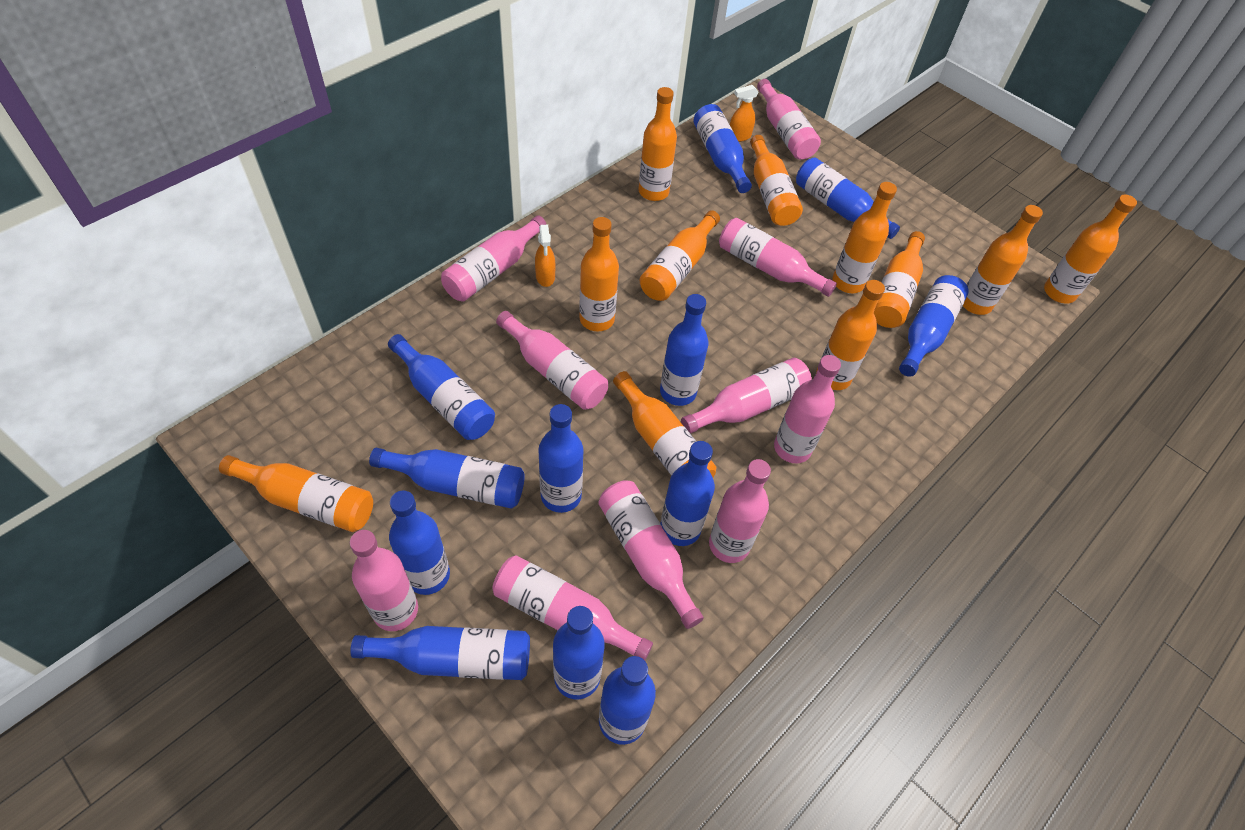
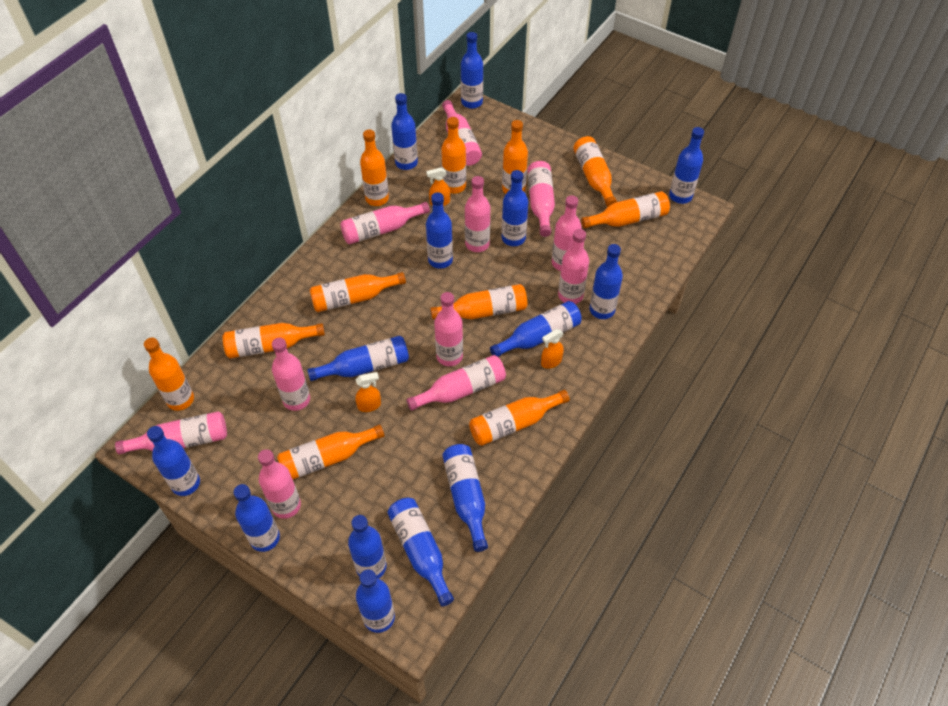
blue bottle: [350,626,530,680] [369,448,525,509] [388,334,495,440] [389,490,450,595] [538,404,583,513] [553,606,605,699] [599,656,656,745] [660,294,709,406] [660,441,715,546] [693,104,752,193] [796,157,900,239] [899,275,969,377] = 12 -> [147,426,200,496] [234,484,280,552] [307,336,409,381] [348,515,387,579] [356,569,395,633] [387,498,454,607] [391,93,418,170] [426,192,453,269] [442,444,488,552] [461,32,483,109] [490,301,582,357] [502,170,528,246] [590,244,623,319] [669,127,704,204] = 14
orange spray bottle: [535,225,555,287] [730,85,759,142] = 2 -> [355,372,381,412] [426,167,450,206] [541,329,564,369] = 3
pink bottle: [350,530,418,631] [441,216,547,301] [492,555,653,660] [496,311,608,410] [598,480,704,629] [681,358,812,434] [709,459,771,563] [719,218,837,297] [757,79,821,160] [774,355,841,463] = 10 -> [115,411,227,455] [258,449,301,519] [272,338,310,411] [340,202,430,244] [406,355,506,411] [434,292,463,366] [442,100,482,166] [465,176,490,252] [527,161,555,237] [552,195,582,271] [558,229,589,304] = 11

